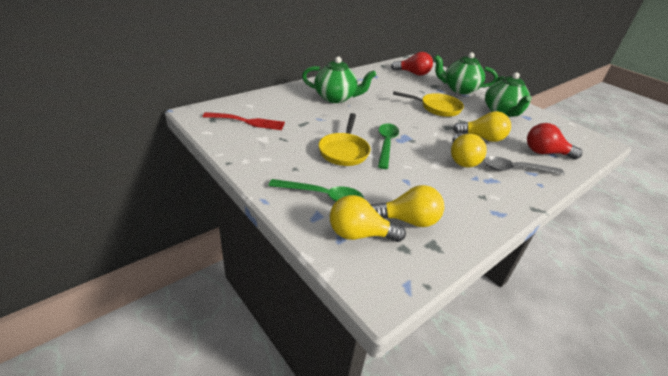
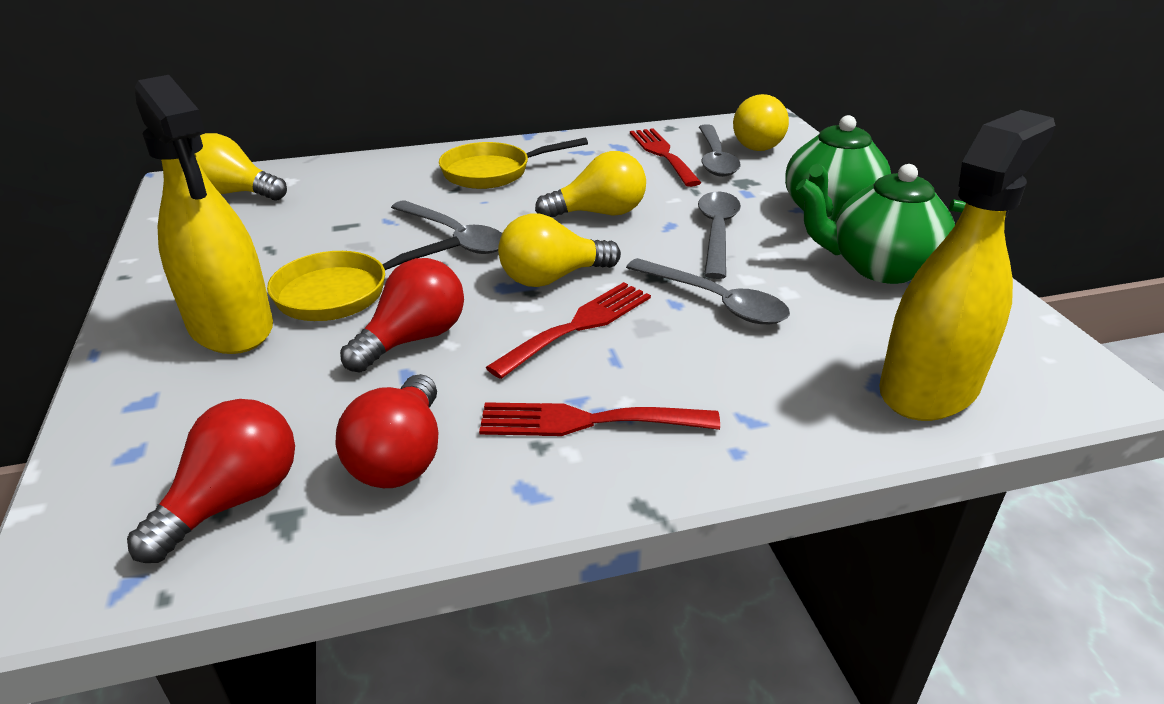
green spoon: [268,179,364,202] [378,123,399,169] = 2 -> none = 0
green teapot: [302,56,376,103] [434,52,498,94] [485,72,532,117] = 3 -> [785,115,891,222] [796,164,966,284] = 2
grey spoon: [484,156,565,175] = 1 -> [391,200,502,254] [626,258,790,324] [698,192,741,279] [699,124,741,177] = 4
red fork: [203,112,285,130] = 1 -> [479,402,720,436] [486,282,651,379] [630,128,702,187] = 3
red light bulb: [391,52,433,76] [527,123,582,159] = 2 -> [127,399,295,563] [336,374,439,488] [340,258,464,373] = 3
yellow spray bottle: none = 0 -> [135,75,273,354] [879,110,1056,421] = 2

